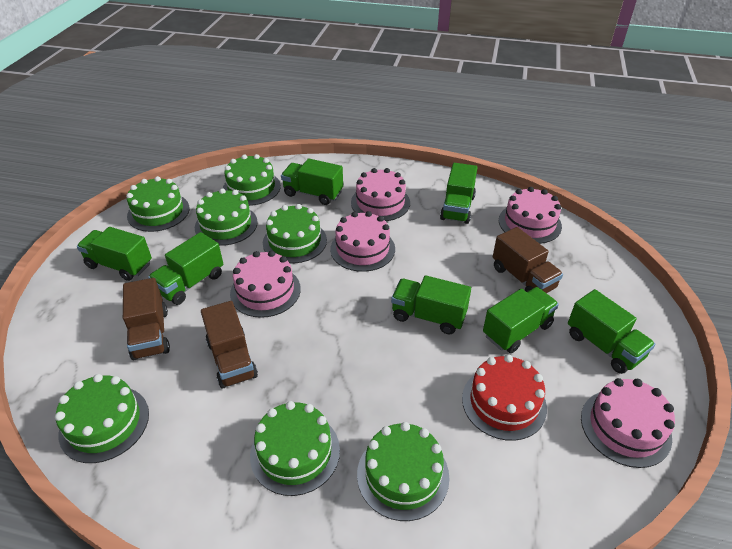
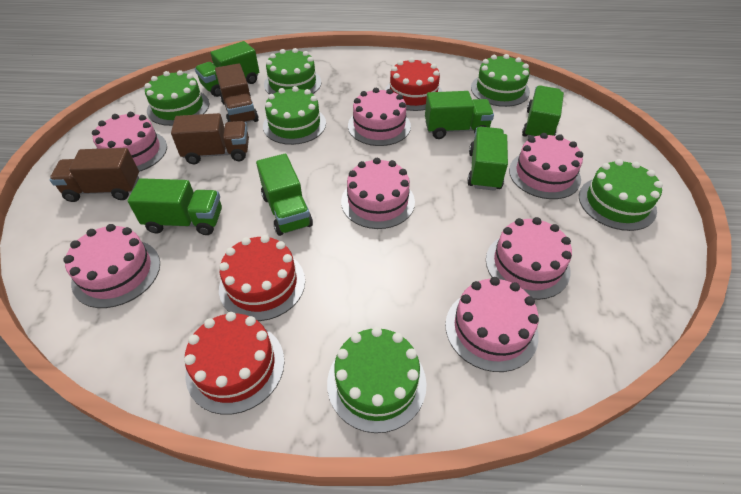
green cake: [55,374,149,463] [126,176,190,232] [195,188,258,246] [223,154,281,206] [250,401,340,496] [263,204,327,263] [357,422,449,521] = 7 -> [145,70,209,126] [263,86,326,145] [264,48,321,94] [327,327,427,433] [471,54,530,107] [579,159,663,231] = 6
green truck: [77,227,152,281] [148,232,223,305] [281,159,343,205] [391,275,471,334] [440,163,478,224] [483,287,559,353] [568,289,655,374] = 7 -> [128,178,222,235] [195,41,259,97] [256,154,313,236] [425,91,494,139] [467,127,508,191] [522,86,564,138] = 6
pink cake: [230,251,301,318] [330,211,395,272] [351,168,410,221] [499,187,562,244] [581,378,675,468] = 5 -> [63,224,160,308] [92,112,167,172] [341,158,415,229] [348,88,411,146] [445,277,539,372] [486,217,572,300] [509,133,583,199] = 7
red cake: [462,355,547,441] = 1 -> [184,312,284,415] [219,235,305,321] [385,58,443,111] = 3

